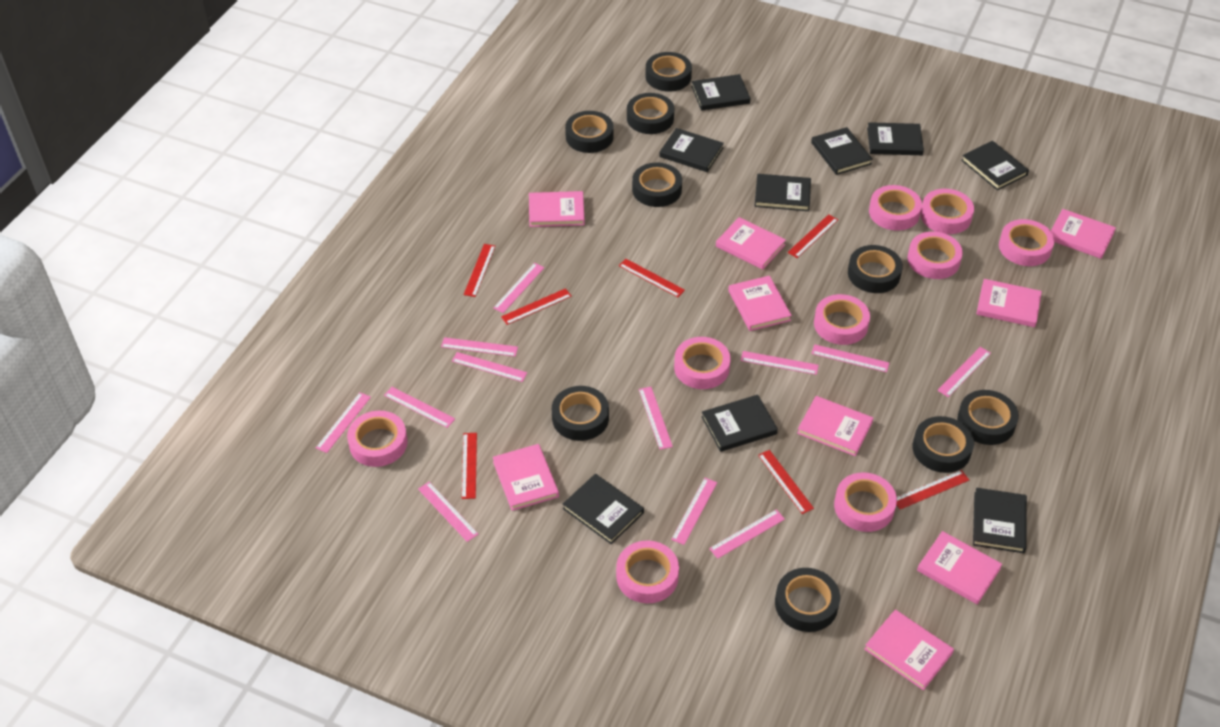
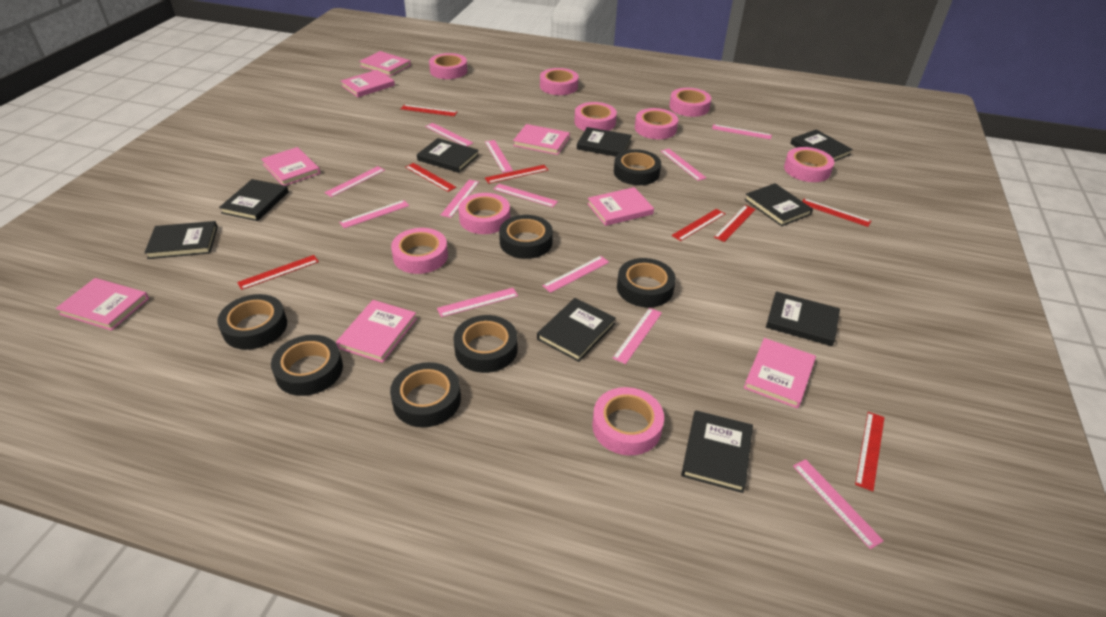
black tape: [552,386,609,441] [565,111,614,153] [627,93,674,134] [632,163,682,207] [645,52,692,92] [775,568,840,632] [848,245,903,293] [913,416,974,473] [957,390,1019,445] = 9 -> [217,294,287,350] [271,335,343,396] [390,362,461,427] [453,315,518,373] [499,215,553,259] [614,149,661,185] [617,258,676,307] = 7
pink book: [493,444,559,511] [529,191,585,227] [716,217,786,270] [728,276,792,331] [797,396,873,456] [864,610,954,690] [917,531,1002,604] [976,279,1042,327] [1051,209,1116,259] = 9 -> [55,278,149,331] [261,147,320,186] [336,300,417,363] [341,70,395,97] [359,51,411,76] [513,124,570,155] [587,187,654,226] [744,338,816,409] = 8
red ruler: [462,433,477,499] [464,244,496,297] [501,288,572,325] [619,259,685,297] [758,450,814,514] [787,214,838,258] [896,470,969,509] = 7 -> [237,255,319,290] [401,105,457,116] [405,163,456,192] [485,165,548,184] [671,209,725,241] [714,205,756,242] [802,198,871,227] [855,412,885,491] = 8

